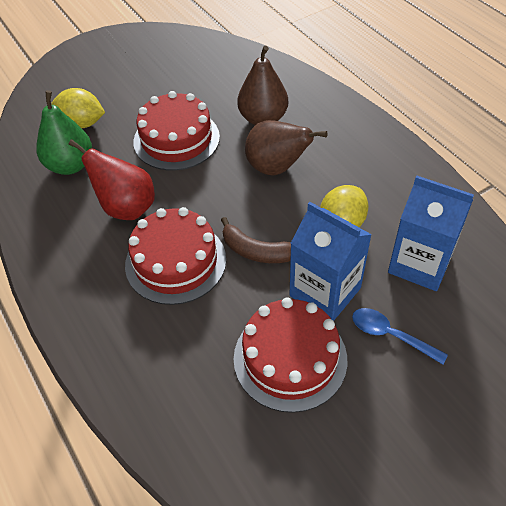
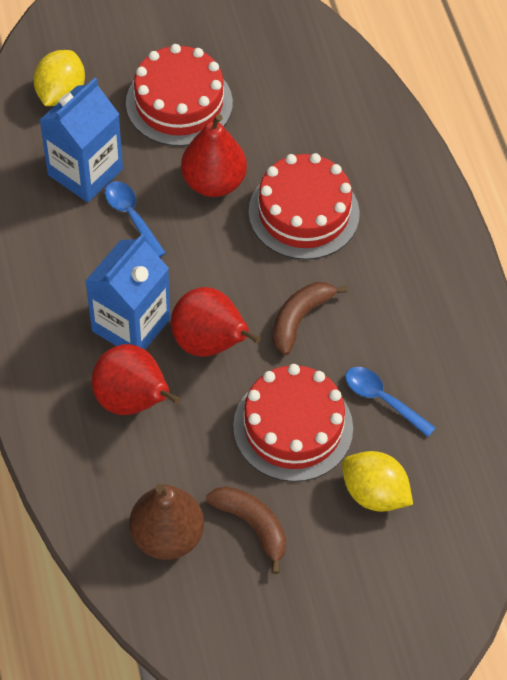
blue spoon: [352,308,448,364] = 1 -> [105,181,166,257] [345,367,436,437] = 2
brown banana: [221,217,291,263] = 1 -> [206,486,286,574] [273,282,348,355] = 2
brown pear: [237,46,288,125] [245,120,327,176] = 2 -> [129,484,204,560] = 1
green pear: [36,90,92,175] = 1 -> none = 0
red pear: [69,139,155,220] = 1 -> [92,344,180,415] [171,287,261,357] [181,114,247,197] = 3

